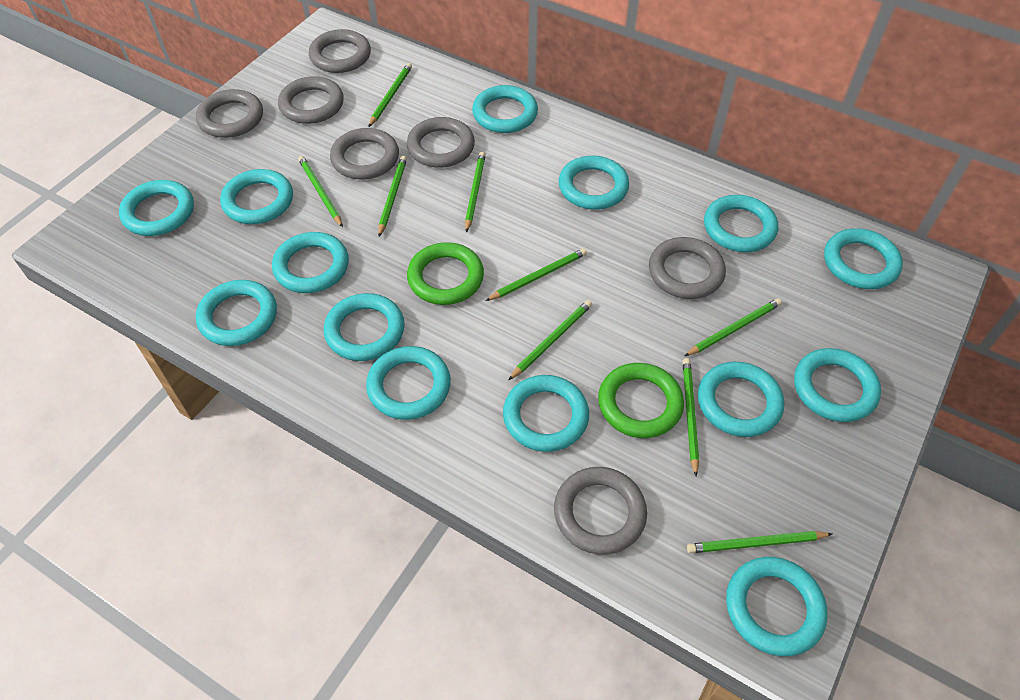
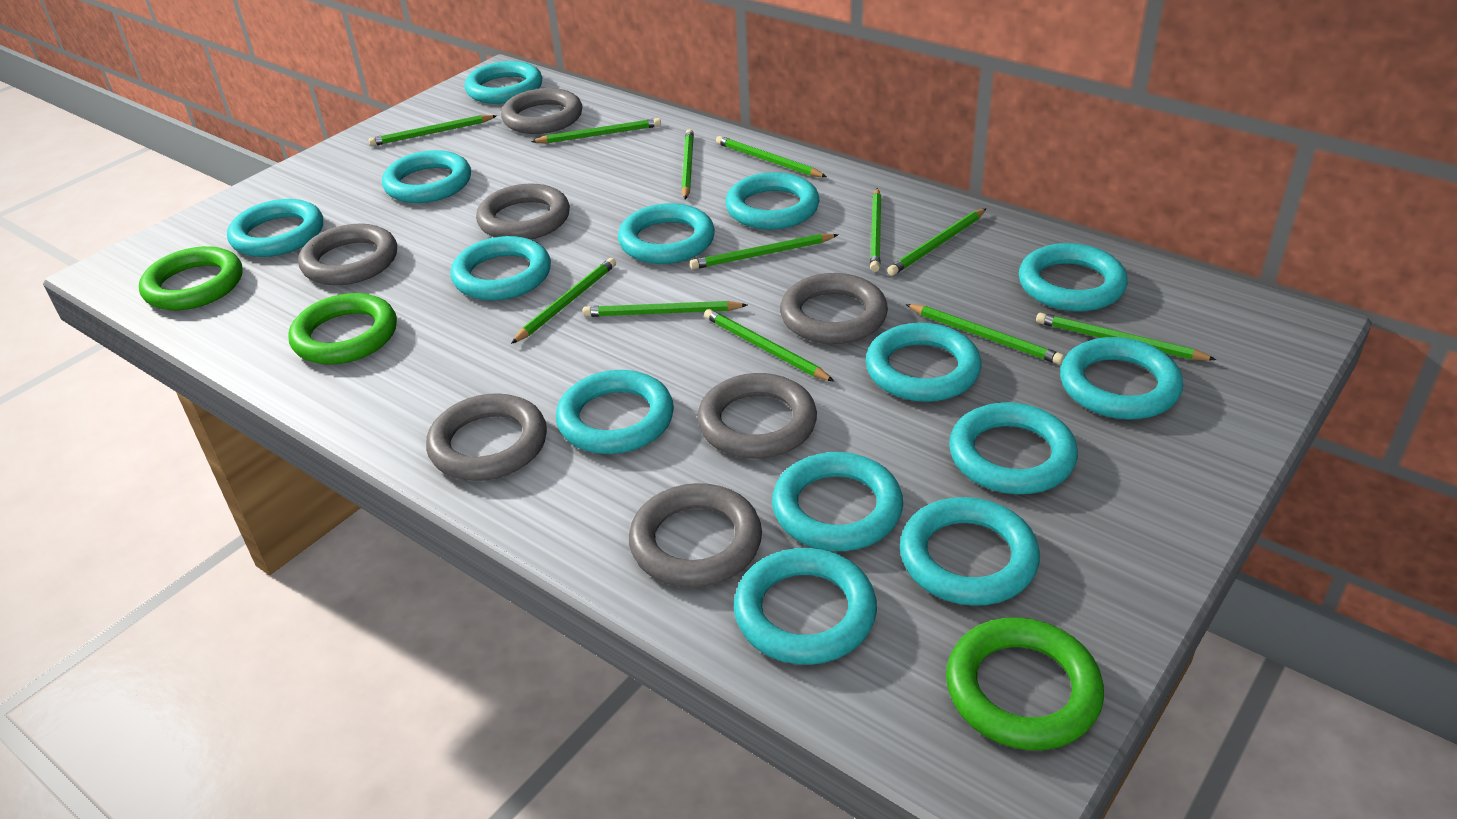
green pencil: [298,156,343,227] [368,63,412,127] [378,156,407,236] [465,152,486,233] [485,248,587,301] [509,300,592,380] [683,358,699,476] [685,298,782,356] [687,531,832,553] = 9 -> [369,115,497,146] [511,258,616,344] [531,118,661,143] [583,301,748,317] [681,129,694,200] [690,234,838,270] [704,309,834,382] [716,136,827,177] [870,188,882,272] [887,209,986,276] [905,304,1064,365] [1036,313,1216,361] = 12
green ring: [407,242,484,305] [598,363,684,438] = 2 -> [139,246,243,310] [288,293,397,364] [946,617,1104,750] = 3

